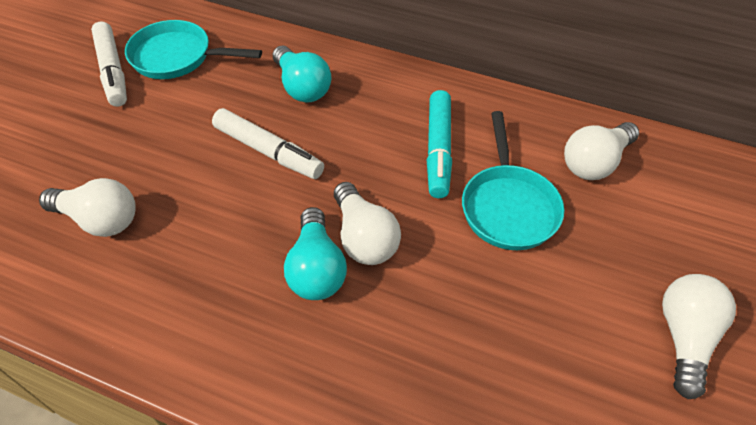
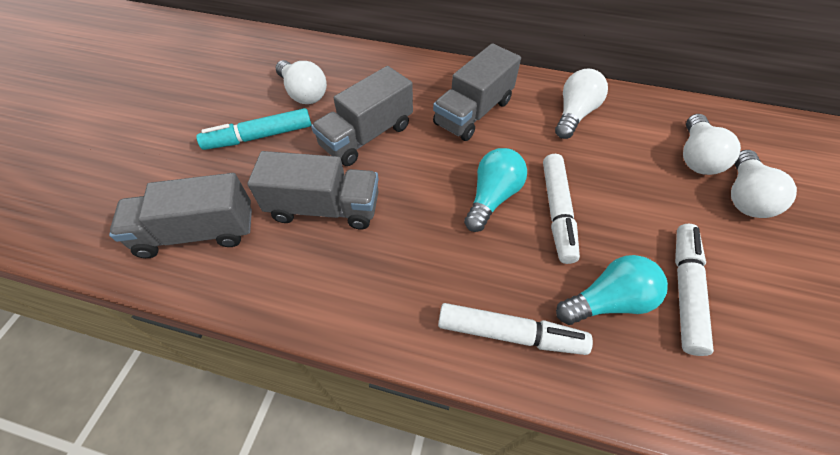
grey truck: none = 0 -> [109,173,252,258] [247,151,379,230] [311,66,413,166] [433,44,521,141] = 4
turquoise pan: [125,20,262,79] [462,111,564,250] = 2 -> none = 0
white marker: [91,22,127,107] [212,108,324,179] = 2 -> [438,303,593,355] [543,154,580,264] [675,224,714,356] = 3

